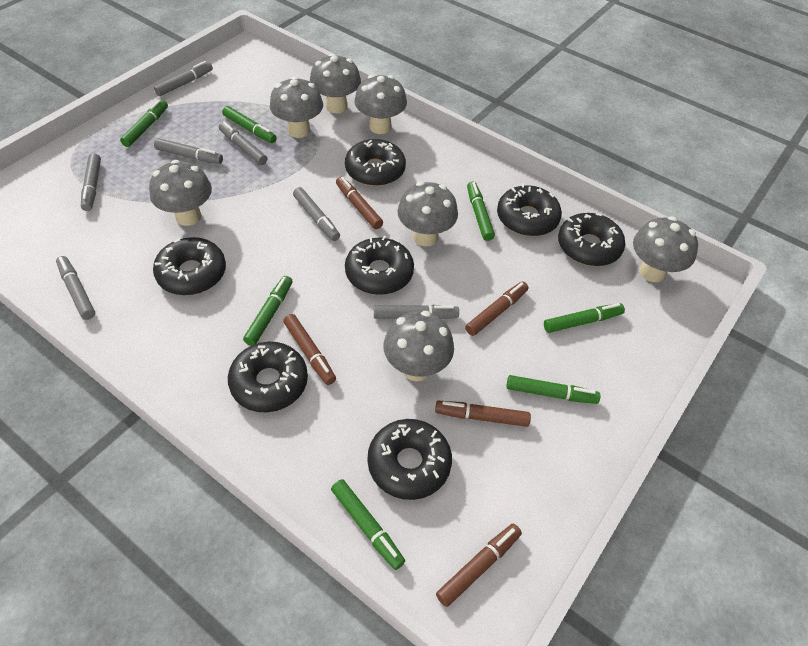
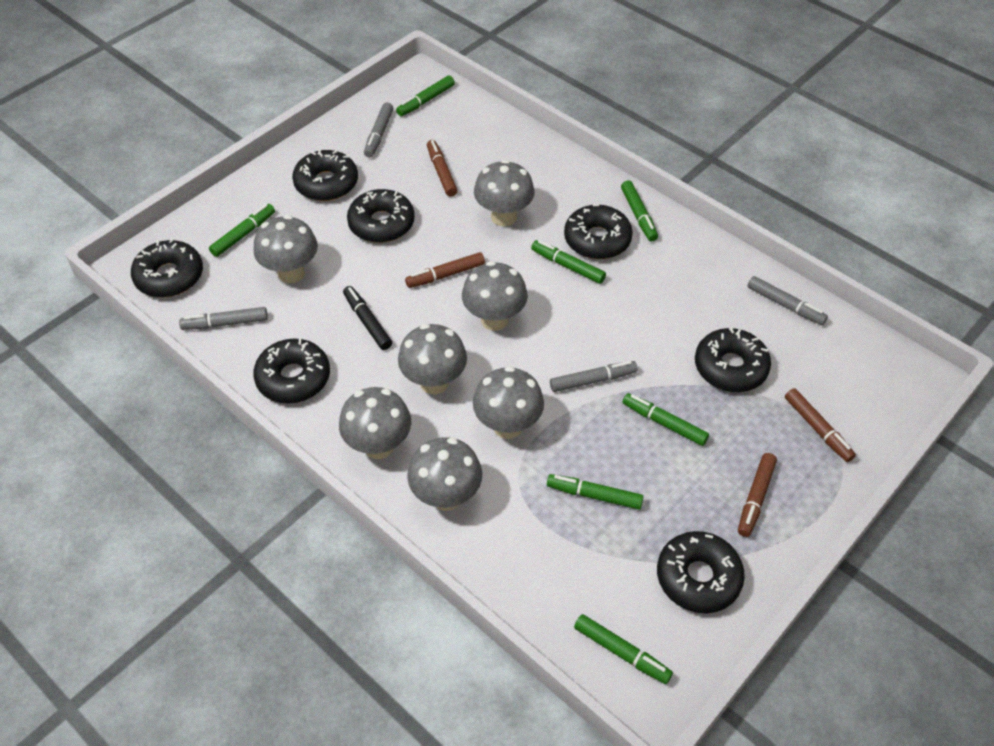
black marker: none = 0 -> [343,286,392,350] = 1
brown marker: [283,314,336,385] [336,177,383,229] [435,401,531,427] [436,524,522,607] [465,281,528,336] = 5 -> [405,252,485,288] [427,140,458,197] [738,453,777,537] [785,388,856,462] = 4
grey marker: [56,256,95,320] [81,153,101,211] [154,61,213,96] [154,138,223,164] [219,122,267,165] [293,187,340,241] [374,305,459,319] = 7 -> [179,307,268,330] [364,103,393,157] [550,361,637,392] [747,276,828,325] = 4

